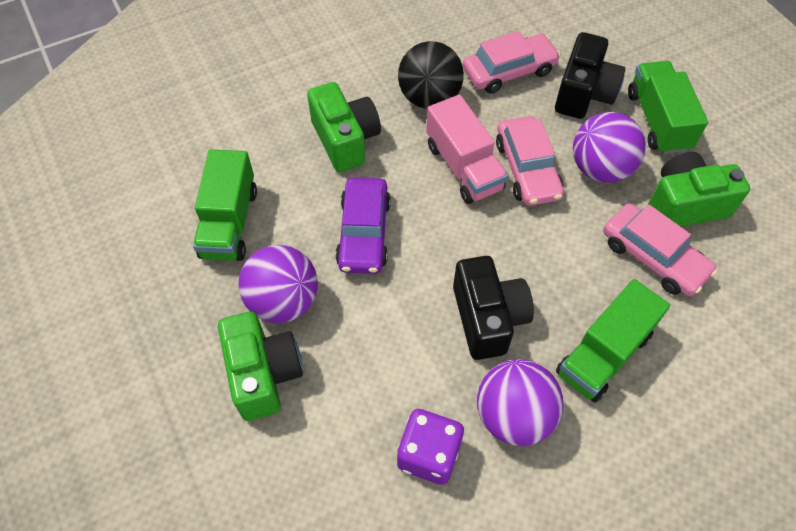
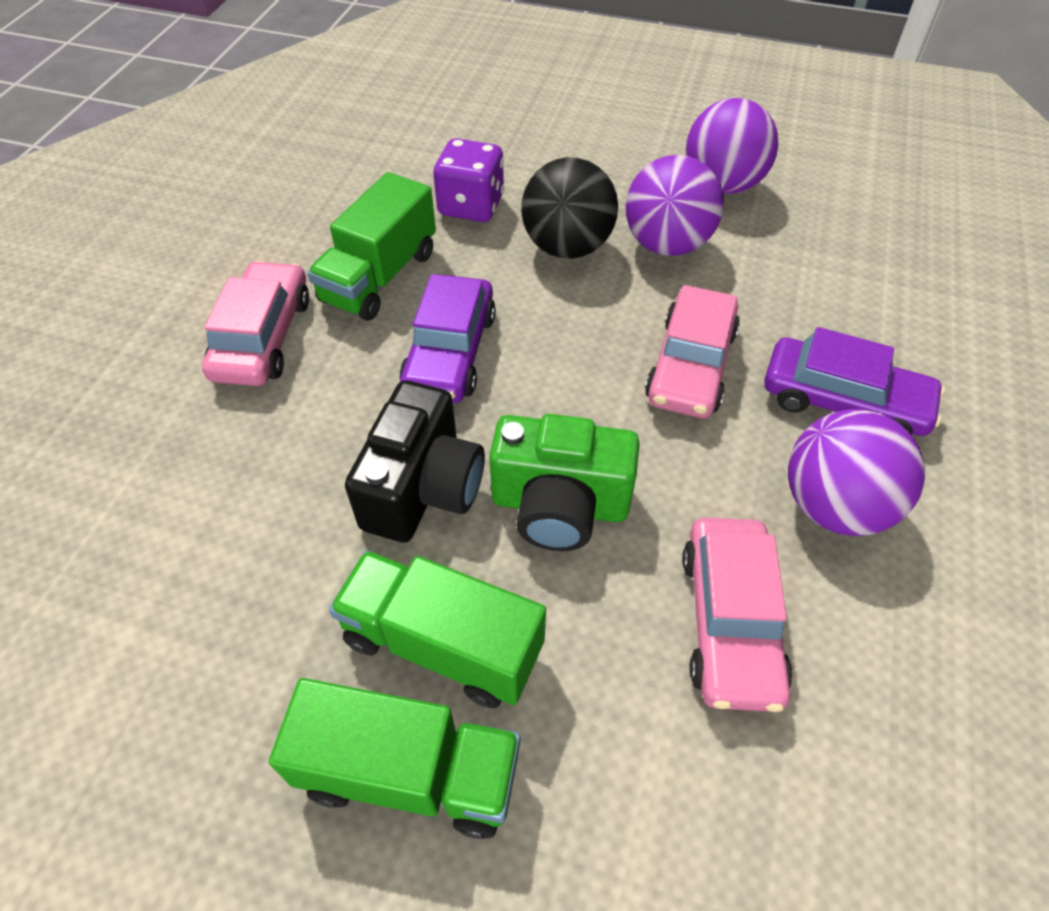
black camera: [453,256,534,360] [555,32,625,119] = 2 -> [345,380,485,542] = 1
green camera: [218,311,303,421] [307,82,381,172] [648,152,750,227] = 3 -> [489,414,640,551] = 1
pink truck: [426,95,508,204] = 1 -> none = 0
purple car: [335,178,391,274] = 1 -> [399,274,496,403] [764,327,945,436] = 2

